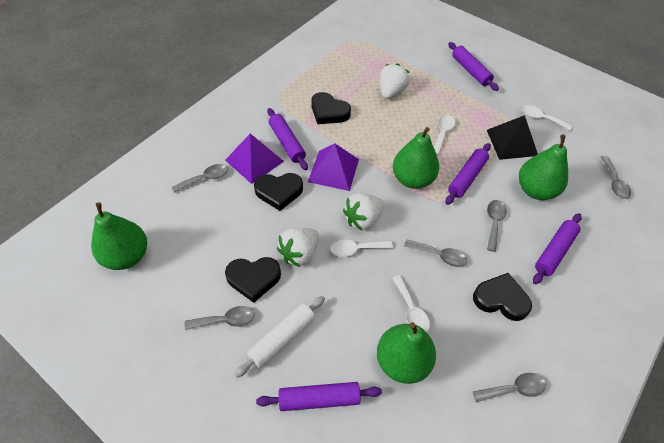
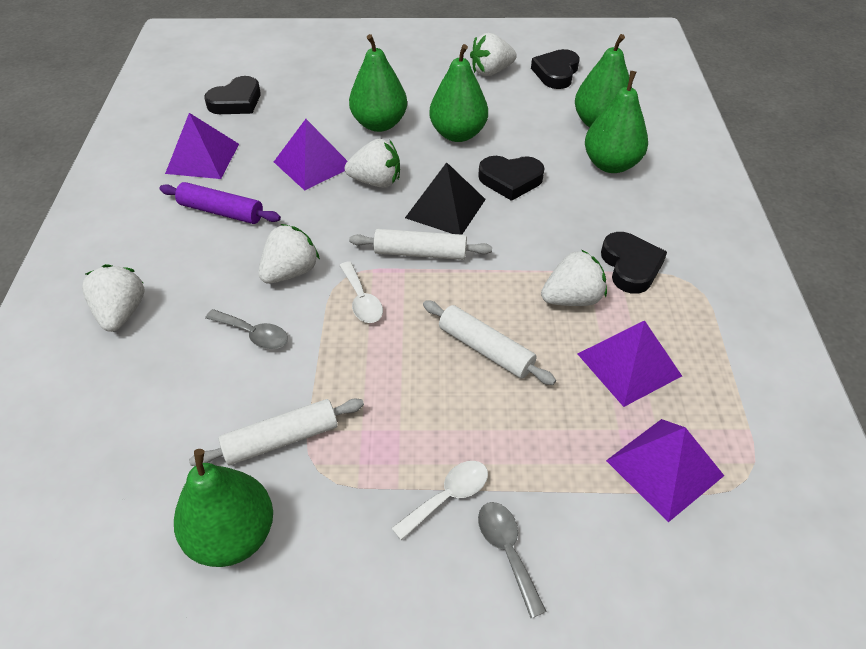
green pear: [91,202,147,270] [377,322,436,384] [393,127,439,189] [519,135,568,200] = 4 -> [174,449,273,567] [349,34,407,132] [429,44,488,142] [575,34,632,127] [585,71,648,173] = 5
grey spoon: [172,164,228,193] [184,306,255,330] [404,239,467,267] [473,373,546,402] [487,200,506,252] [601,156,631,199] = 6 -> [205,309,288,349] [478,502,547,618] = 2
purple pyramid: [225,134,284,184] [308,144,359,191] = 2 -> [165,113,239,179] [274,119,347,191] [577,320,682,407] [606,419,724,522] = 4
purple rolling pin: [256,382,382,411] [267,108,308,170] [446,143,491,205] [448,42,499,91] [533,213,582,284] = 5 -> [159,182,281,224] = 1
white rolling pin: [234,296,325,378] = 1 -> [189,398,364,466] [349,229,492,260] [423,300,556,385] = 3
white spoon: [330,240,393,257] [392,275,430,333] [434,115,455,155] [521,105,572,130] = 4 -> [339,261,383,323] [392,461,488,540] = 2
white strawberry: [277,228,319,267] [343,193,384,231] [380,63,410,99] = 3 -> [82,264,145,332] [258,224,320,283] [345,139,400,188] [470,33,517,76] [541,249,607,306] = 5

